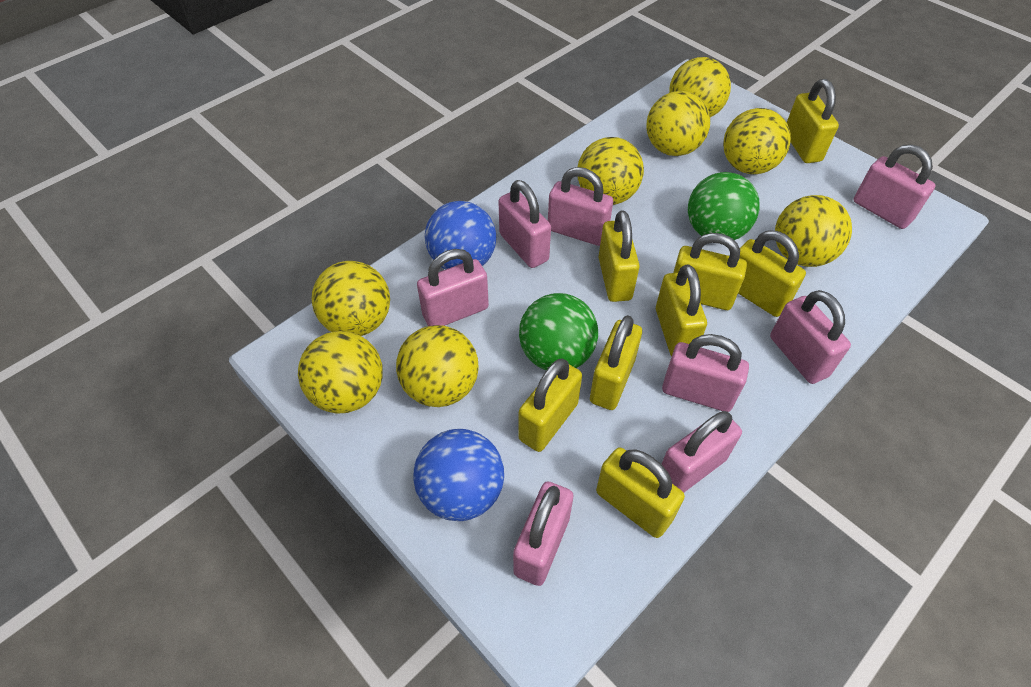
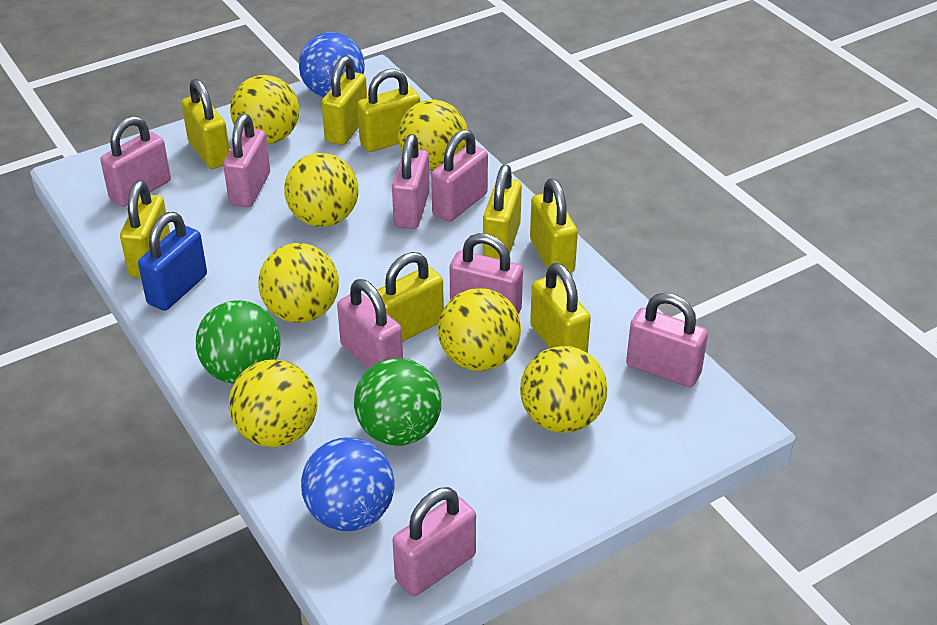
blue padlock: none = 0 -> [138,212,207,311] = 1
yellow ball: [298,331,383,413] [311,261,390,336] [396,325,479,407] [577,137,644,205] [646,91,710,156] [669,57,731,117] [723,108,791,174] [775,195,852,267] = 8 -> [229,359,317,447] [230,75,299,144] [258,243,339,323] [284,153,358,227] [398,100,467,170] [438,288,521,371] [520,346,607,433] = 7

